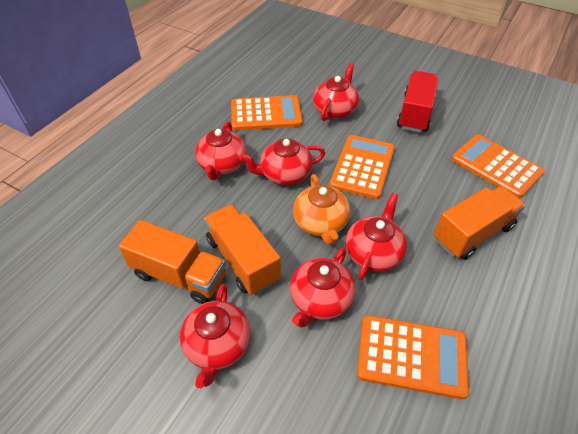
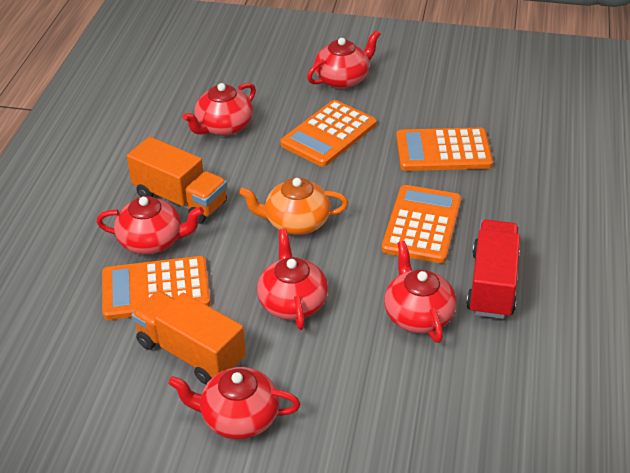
orange truck: [119,220,226,304] [204,204,281,295] [434,186,526,260] = 3 -> [127,137,227,224] [132,291,246,385] = 2

